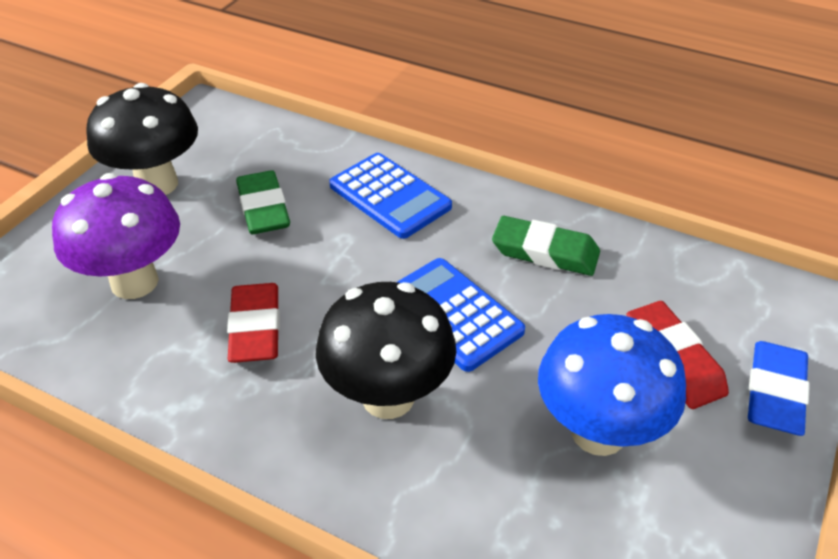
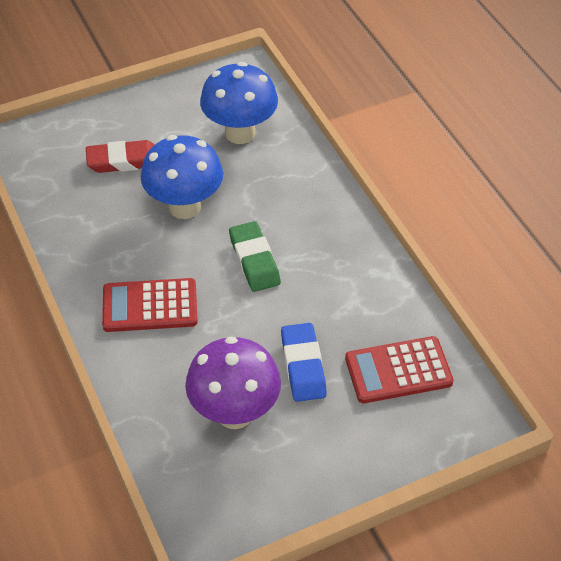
black mushroom: [86,83,198,195] [316,282,456,419] = 2 -> none = 0
blue calculator: [329,153,452,239] [397,258,525,372] = 2 -> none = 0
blue mushroom: [538,314,686,456] = 1 -> [140,135,223,219] [200,62,278,144] = 2
green eraser: [236,170,290,234] [492,216,600,276] = 2 -> [229,221,281,292] = 1
red calculator: none = 0 -> [102,278,198,332] [345,336,454,403] = 2
red eraser: [227,283,280,363] [626,301,729,409] = 2 -> [86,140,155,173] = 1

